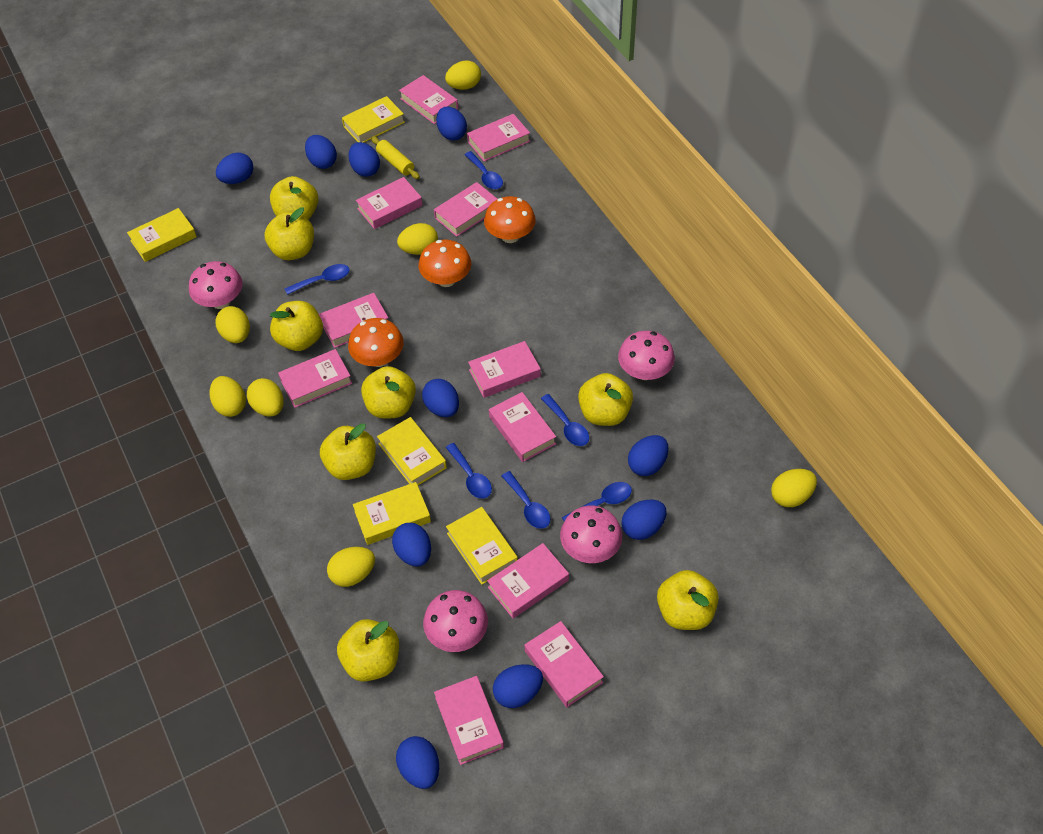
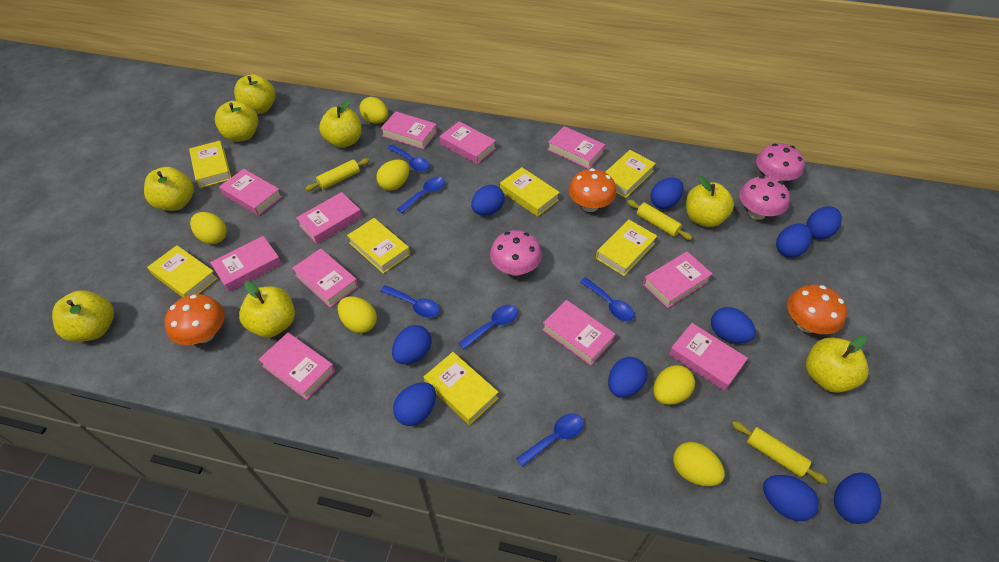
pink mushroom: [189,261,242,309] [423,590,488,652] [560,505,622,563] [618,331,675,380] = 4 -> [490,230,542,276] [739,176,790,220] [756,143,805,181] = 3
yellow book: [127,208,197,262] [342,96,405,143] [353,482,431,545] [377,417,447,485] [446,507,518,585] = 5 -> [147,245,218,297] [189,141,231,188] [347,218,410,274] [424,352,499,425] [500,167,560,217] [596,220,657,276] [606,150,656,198] = 7
yellow egg: [210,376,246,417] [215,306,250,343] [247,378,284,417] [327,547,375,587] [397,223,438,255] [445,61,481,90] [771,469,817,507] = 7 -> [190,212,227,244] [338,296,377,333] [359,97,388,124] [376,159,409,191] [653,365,695,405] [673,442,725,486] = 6
yellow rolling pin: [371,136,420,179] = 1 -> [305,158,370,191] [627,200,693,240] [732,421,828,484] = 3

